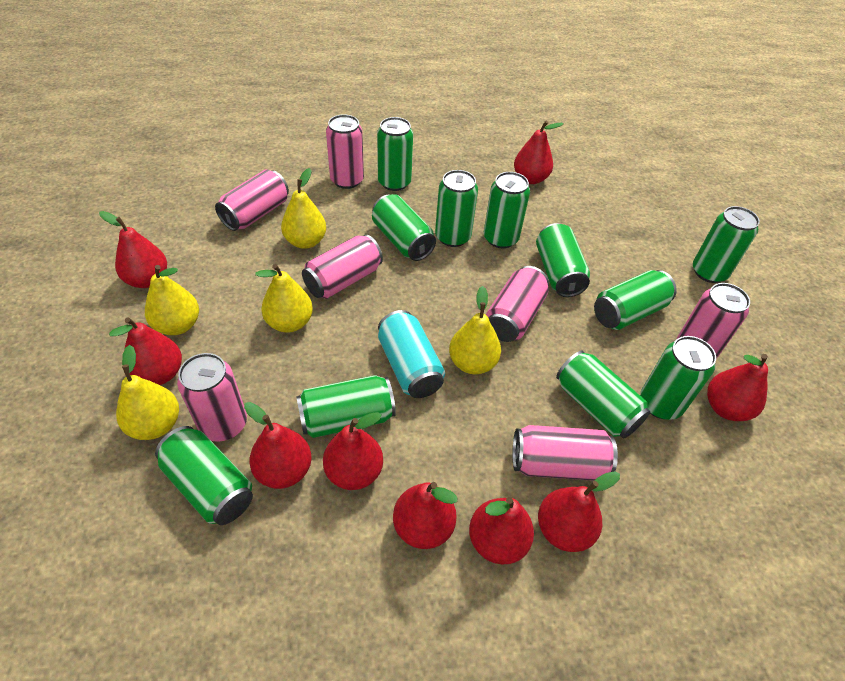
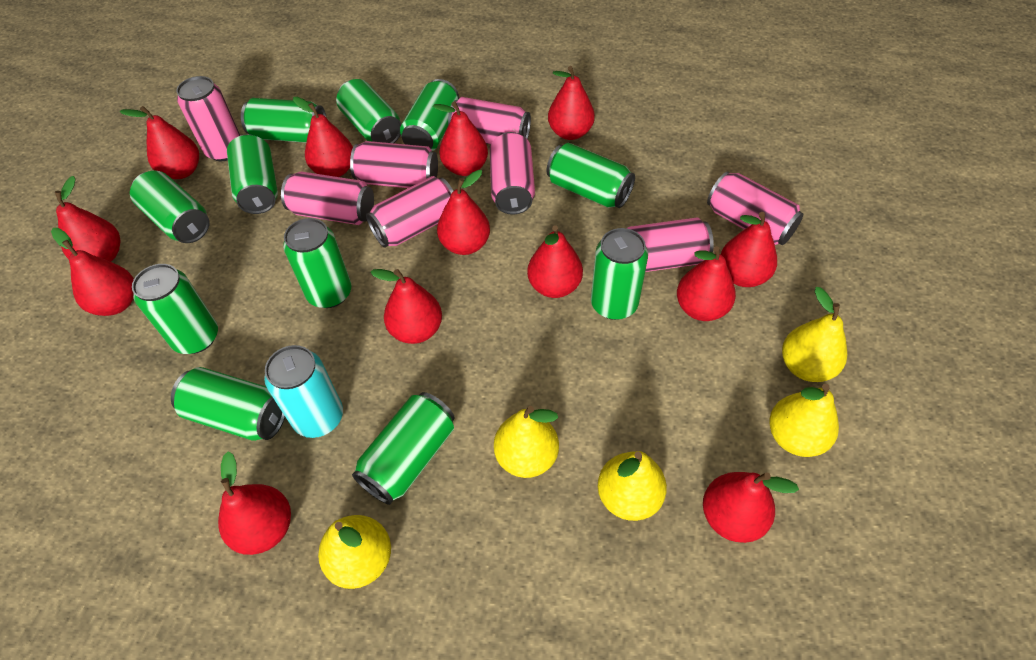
pink can: [177,353,247,442] [215,170,289,231] [302,234,383,299] [326,115,364,189] [486,266,549,342] [512,425,618,481] [676,283,750,359] = 7 -> [176,76,241,161] [281,171,374,225] [350,141,438,188] [366,176,453,248] [448,97,531,144] [490,132,535,215] [627,217,714,272] [707,172,803,245] = 8
red pear: [99,211,167,288] [109,317,182,385] [244,402,312,489] [323,412,383,490] [393,482,457,549] [469,497,534,564] [514,121,564,184] [538,471,620,552] [707,354,768,421] = 9 -> [51,228,134,316] [55,176,121,262] [120,106,199,179] [218,451,291,555] [293,97,353,177] [370,269,442,344] [433,101,488,176] [437,170,490,255] [527,225,583,298] [548,66,595,140] [677,246,736,321] [703,472,799,543] [720,212,777,287] = 13

